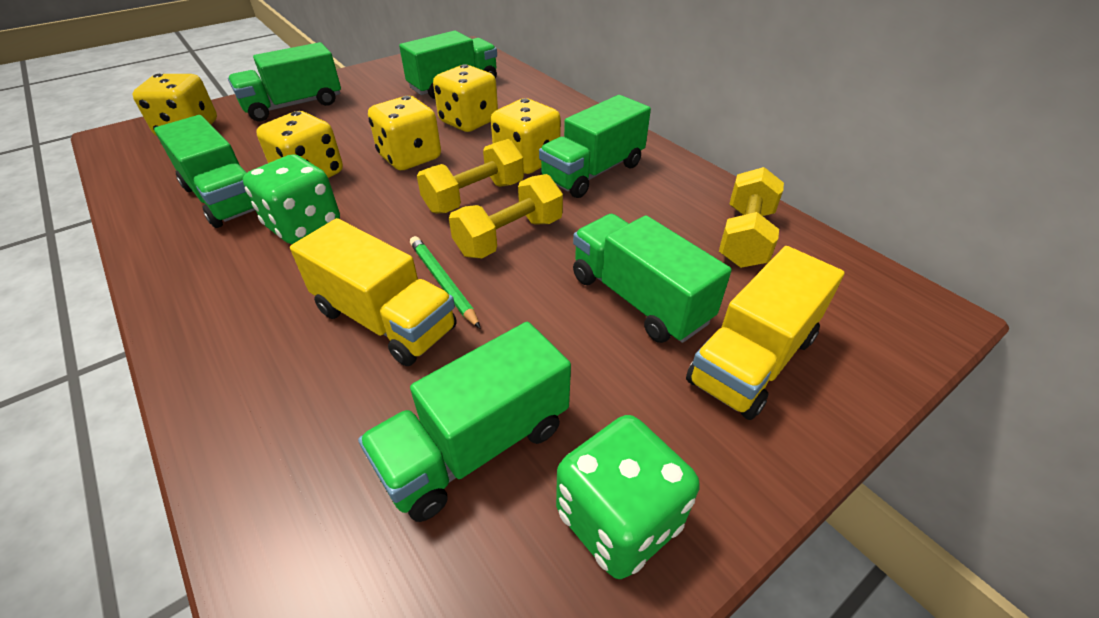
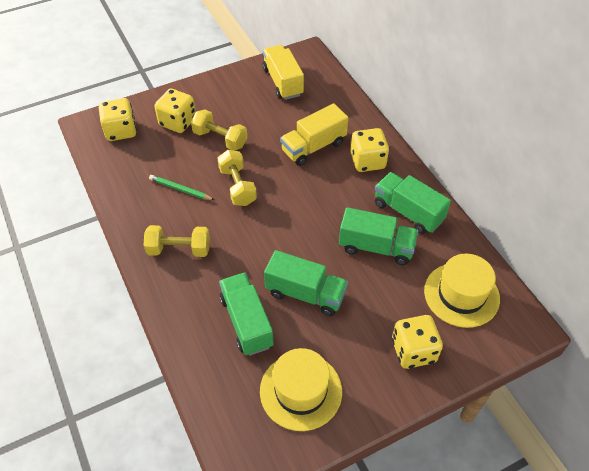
green dice: [243,154,340,244] [556,415,700,579] = 2 -> none = 0
green truck: [154,115,255,228] [228,42,341,122] [358,322,571,522] [399,31,497,99] [539,95,651,198] [573,214,731,343] = 6 -> [219,272,274,356] [264,250,348,316] [339,207,418,265] [375,172,451,234] = 4
yellow dice: [132,74,217,136] [256,111,343,178] [368,96,441,170] [433,64,498,132] [491,98,561,174] = 5 -> [99,98,137,141] [155,89,196,133] [350,128,389,172] [392,315,443,369] = 4
yellow hat: none = 0 -> [260,348,342,431] [424,254,500,328] = 2

